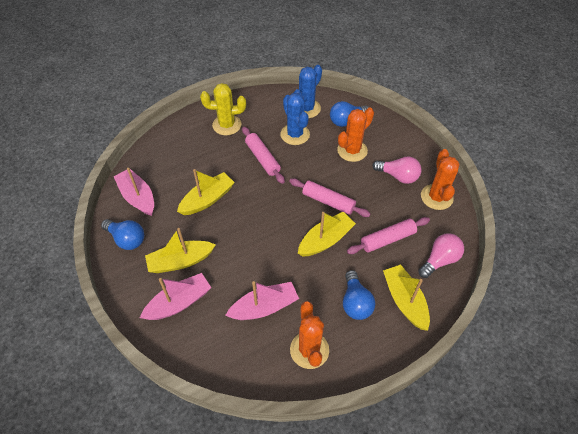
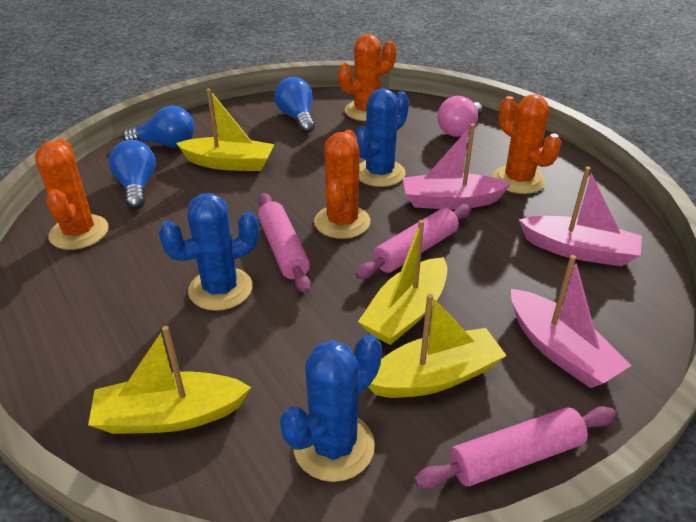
blue cactus: [280,93,310,145] [293,65,322,118] = 2 -> [159,193,259,311] [280,334,382,482] [354,88,409,187] = 3
orange cactus: [290,301,329,369] [337,107,374,162] [421,149,459,210] = 3 -> [35,138,109,250] [314,130,371,239] [338,34,396,121] [493,94,561,194] = 4
pink light bulb: [373,156,422,184] [418,233,464,278] = 2 -> [437,96,482,137] = 1
yellow cactus: [200,83,246,135] = 1 -> none = 0

